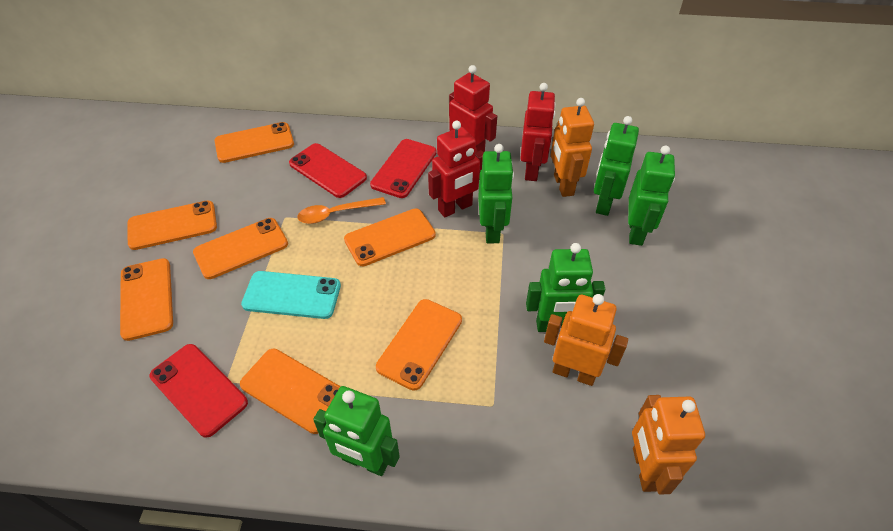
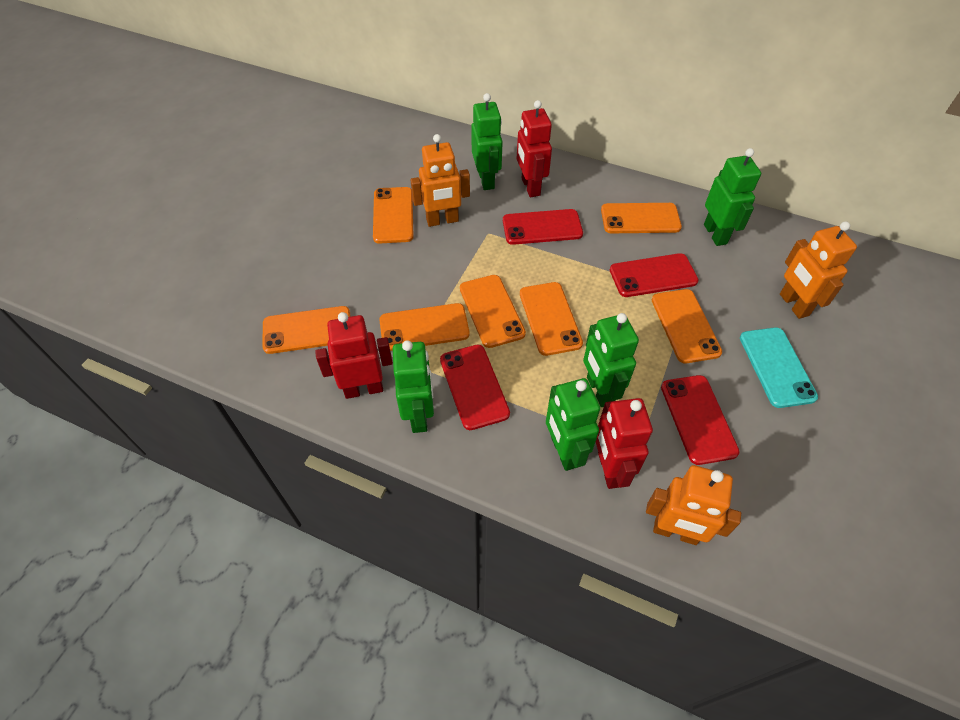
orange spoon: [298,197,386,224] = 1 -> none = 0
red phone: [149,344,248,438] [289,143,367,198] [370,139,437,198] = 3 -> [440,345,510,430] [503,209,583,245] [610,253,699,297] [661,375,740,465] = 4

